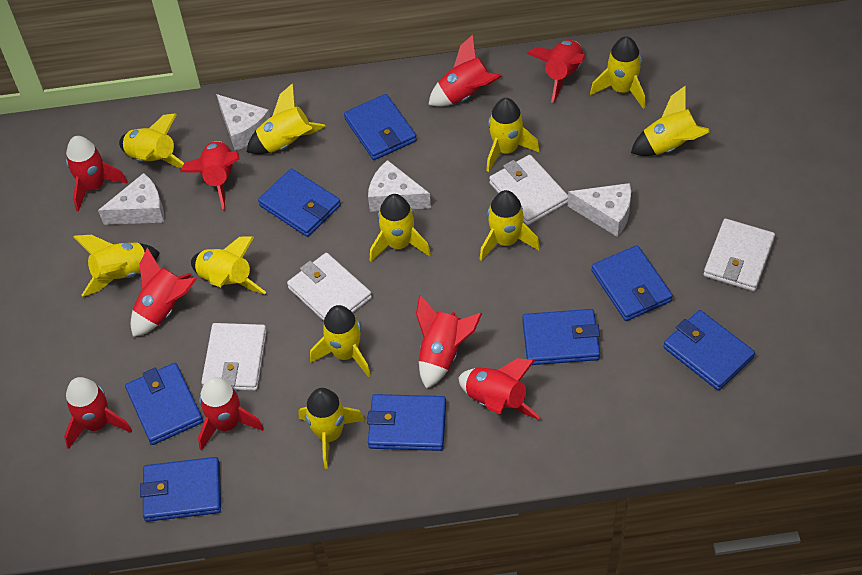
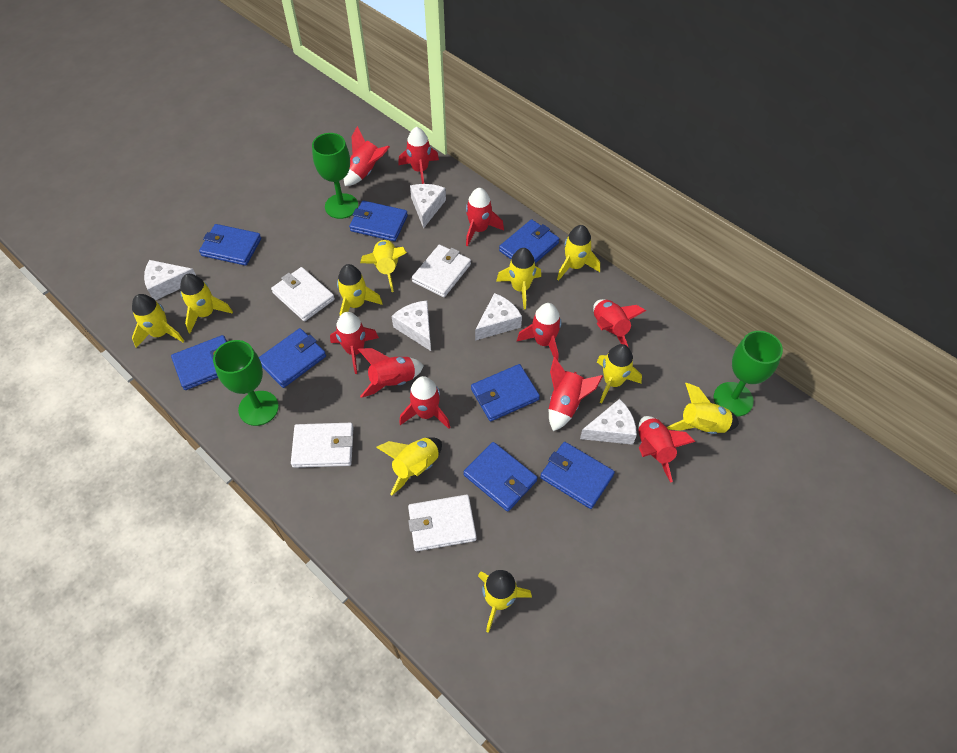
green goblet: none = 0 -> [213,340,279,426] [312,133,358,219] [713,331,783,417] = 3
red rocket: [64,377,132,449] [66,136,128,212] [131,248,197,337] [180,141,239,209] [198,377,264,451] [416,295,482,389] [428,35,502,107] [458,358,541,420] [527,40,586,103] = 9 -> [330,312,379,374] [344,126,390,186] [358,348,424,398] [398,127,439,184] [399,376,450,429] [466,188,504,246] [517,303,562,361] [549,357,603,431] [593,299,646,346] [638,416,696,483] = 10
white cheese: [98,173,164,225] [216,94,270,151] [368,160,431,212] [568,183,631,237] = 4 -> [144,260,196,301] [392,300,431,351] [410,184,446,229] [475,293,522,341] [580,399,637,445] = 5
yellow rocket: [73,235,160,297] [119,114,184,168] [191,236,266,294] [247,83,326,154] [298,388,365,469] [310,305,371,377] [370,194,431,262] [479,190,540,261] [486,98,540,172] [590,37,645,109] [631,85,710,156] = 11 -> [132,294,184,348] [180,274,233,333] [337,264,383,315] [360,240,407,292] [376,437,442,495] [478,570,532,633] [496,248,541,309] [557,225,600,281] [597,344,642,404] [667,383,739,434] = 10

